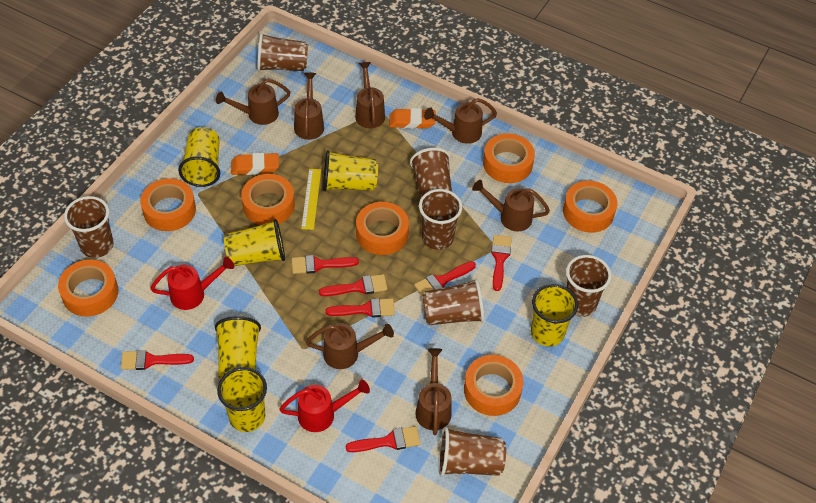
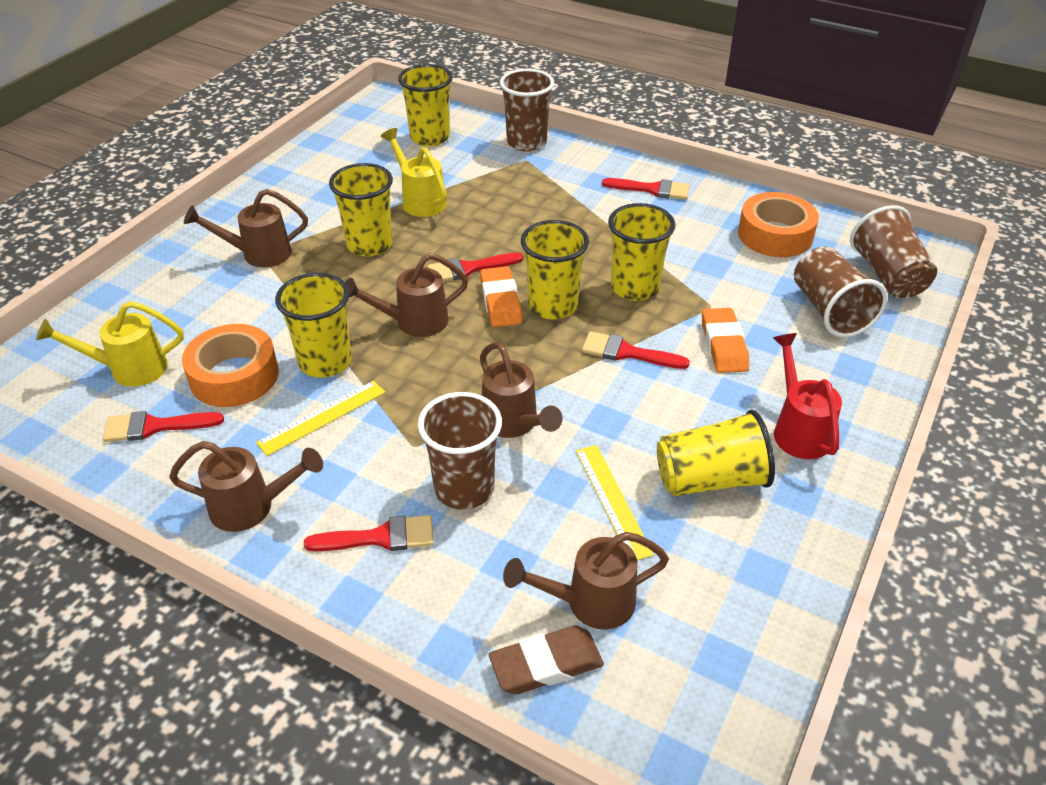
brown cup: [64,196,114,258] [257,33,308,71] [410,148,452,199] [419,189,462,250] [423,278,484,325] [438,427,506,476] [566,255,611,317] = 7 -> [418,392,502,510] [500,69,554,152] [794,246,887,337] [850,205,937,298] = 4
brown eraser: none = 0 -> [489,625,604,694] = 1
brown watering can: [216,79,291,125] [294,73,324,140] [306,323,394,369] [355,62,385,128] [415,348,452,435] [424,98,497,144] [472,180,550,231] = 7 -> [169,441,323,532] [184,189,308,267] [345,253,468,337] [480,342,563,438] [503,532,669,630] = 5
orange tape: [58,259,118,317] [140,178,196,231] [241,174,295,225] [356,202,409,255] [464,355,524,416] [483,133,535,183] [563,181,617,233] = 7 -> [182,324,279,407] [738,192,819,257] = 2
red brush: [121,350,194,370] [292,255,359,274] [319,274,387,296] [326,298,395,318] [346,426,421,452] [414,261,476,297] [491,235,512,291] = 7 -> [103,411,224,442] [304,515,434,551] [428,252,523,282] [582,331,690,369] [602,178,690,200] = 5
red watering can: [150,257,234,310] [279,380,370,432] = 2 -> [773,333,842,459] = 1
yellow ruler: [301,169,321,230] = 1 -> [256,381,385,456] [576,445,654,560] = 2
yellow watering can: none = 0 -> [36,301,184,387] [381,128,447,217] = 2

